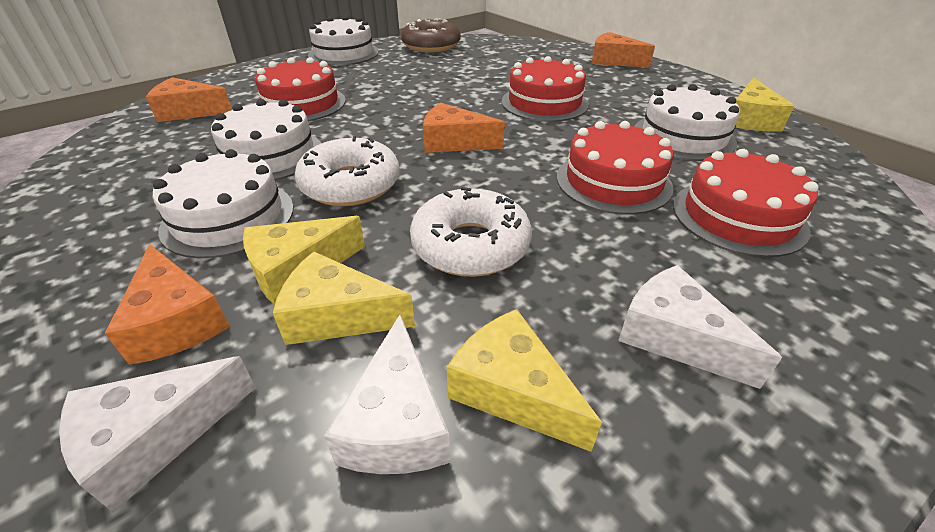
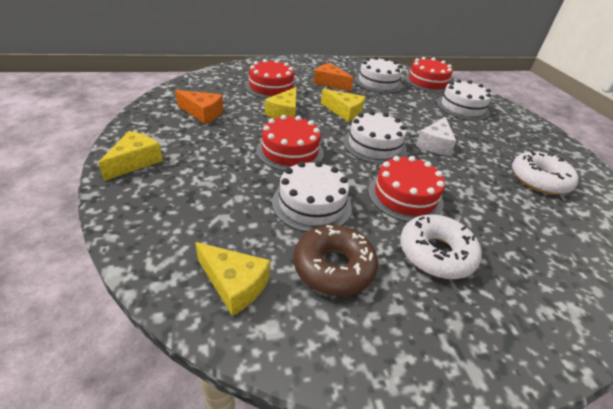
orange cheese: [105,244,230,365] [146,77,232,122] [423,103,505,153] [592,32,655,68] = 4 -> [175,90,223,124] [313,63,353,91] = 2
white cheese: [59,356,256,512] [324,315,451,474] [618,265,782,389] = 3 -> [416,117,456,156] = 1

